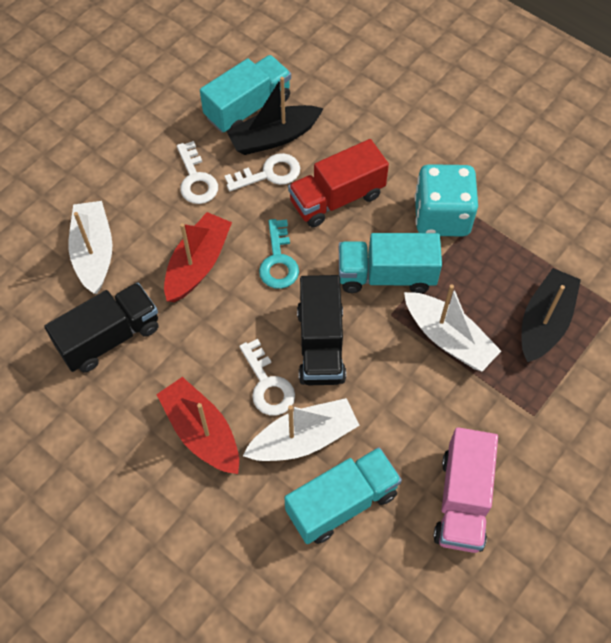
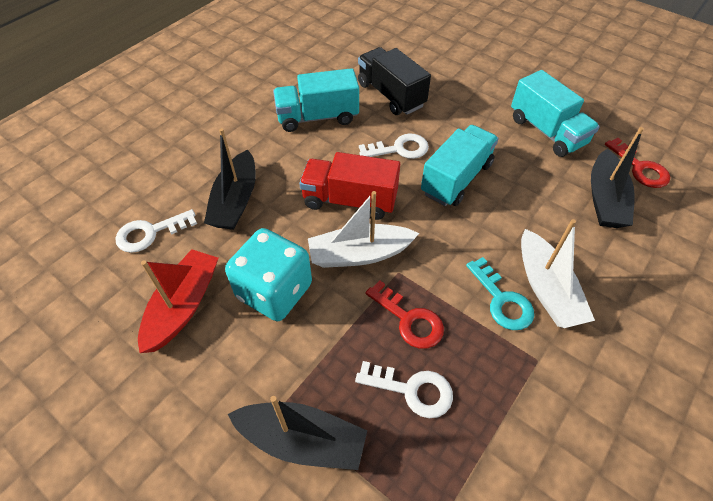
black boat: [226,77,324,155] [522,268,581,363] = 2 -> [204,128,256,230] [228,396,367,470] [591,127,644,228] = 3
black truck: [44,282,158,373] [297,275,346,385] = 2 -> [358,47,431,115] = 1
pink truck: [434,427,498,553] = 1 -> none = 0
red boat: [156,377,239,474] [164,212,232,302] = 2 -> [138,249,218,353] = 1
red key: none = 0 -> [365,280,444,349] [605,138,670,188] = 2
white boat: [69,201,112,294] [243,398,360,461] [404,284,501,371] = 3 -> [308,191,419,268] [521,219,595,328] = 2

